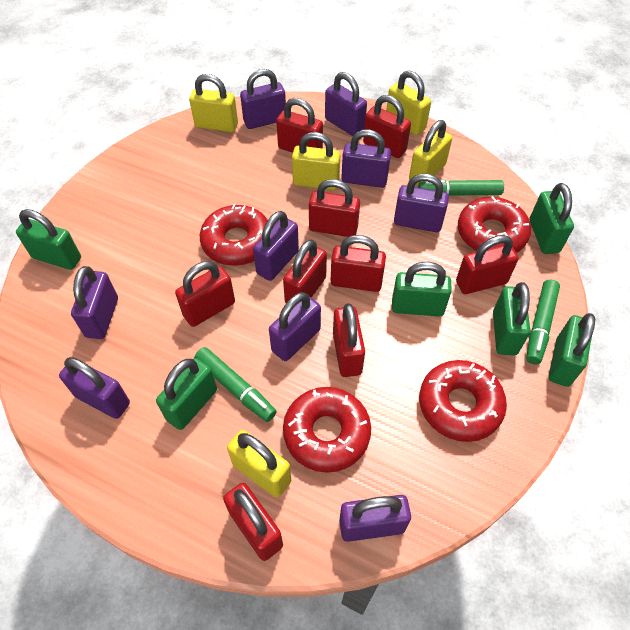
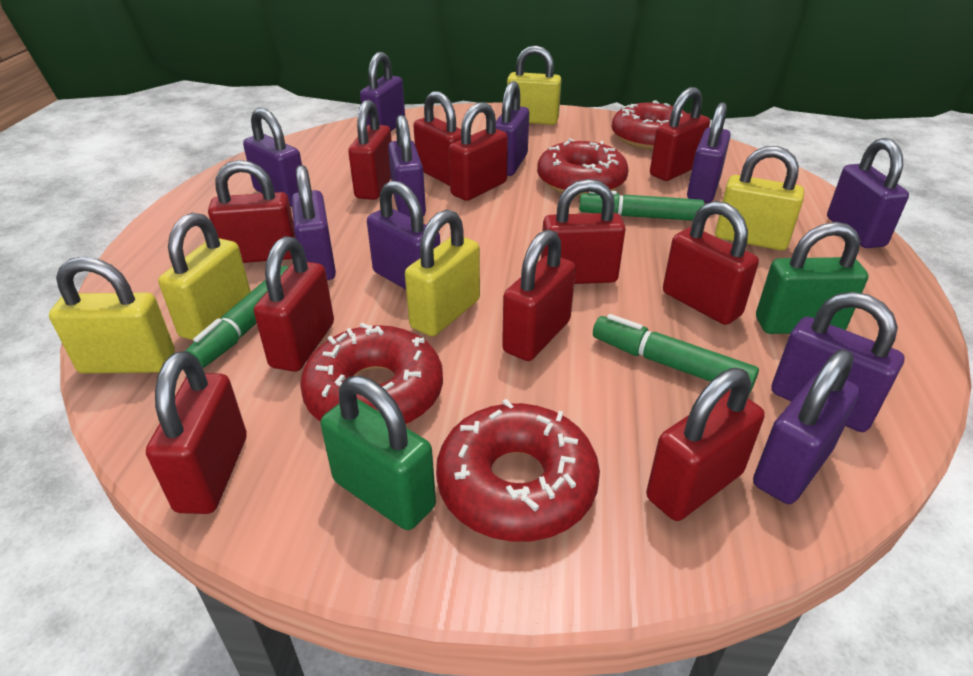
green padlock: [16,209,81,270] [156,358,217,430] [392,262,452,317] [493,282,530,356] [530,183,574,254] [548,313,595,387] = 6 -> [321,376,436,530] [756,222,868,334] = 2
purple padlock: [59,357,130,419] [71,266,118,339] [240,69,286,129] [253,211,299,281] [269,292,321,361] [325,72,367,136] [339,495,411,542] [341,129,391,188] [394,174,449,232] = 9 -> [243,108,302,207] [292,165,336,280] [360,52,405,131] [367,180,440,289] [388,115,426,217] [496,81,529,176] [687,102,731,203] [753,349,860,504] [771,292,904,432] [827,138,909,248] = 10
red padlock: [175,261,235,327] [223,483,283,561] [276,98,323,153] [283,240,327,303] [309,179,360,237] [331,235,386,292] [333,303,365,377] [363,95,411,158] [456,235,519,294] = 9 -> [146,351,247,514] [208,160,296,263] [254,236,334,372] [348,100,392,200] [413,91,461,186] [449,102,508,201] [502,229,576,361] [541,179,625,284] [646,368,765,521] [650,87,710,181] [663,201,759,325] = 11

